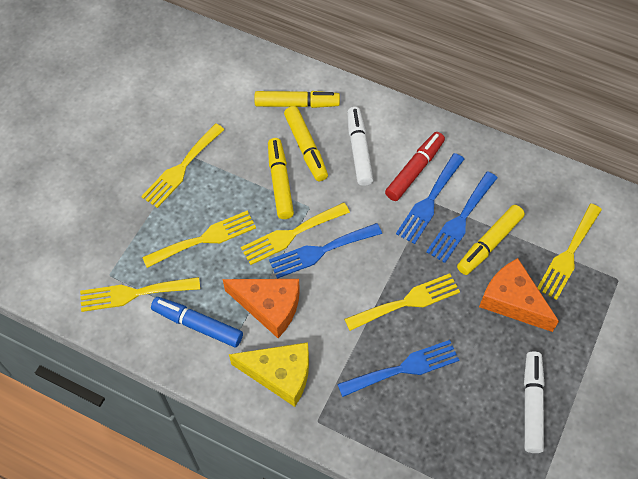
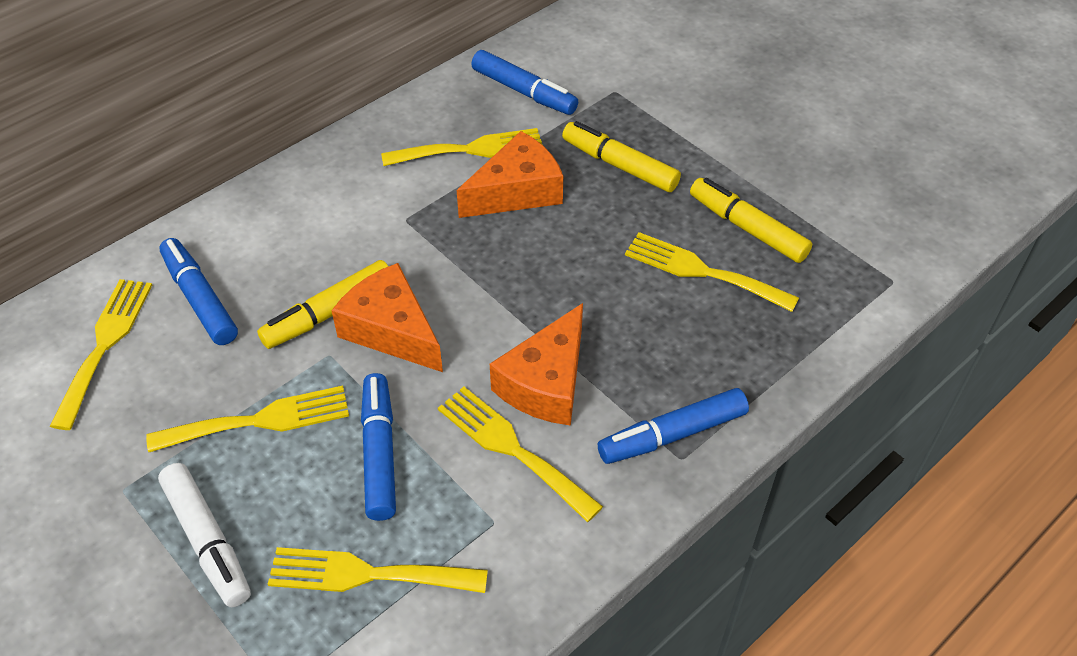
blue fork: [269,223,382,279] [337,340,459,397] [396,153,464,244] [426,172,498,263] = 4 -> none = 0
blue marker: [151,297,243,347] = 1 -> [159,238,238,345] [361,373,396,521] [471,50,578,115] [598,388,749,464] = 4
orange cheese: [223,279,300,338] [479,258,559,332] = 2 -> [331,263,443,372] [457,131,563,218] [490,303,583,426] = 3
red marker: [385,132,445,201] = 1 -> none = 0
white marker: [347,107,373,186] [524,351,545,453] = 2 -> [158,463,251,607] = 1
yellow cheese: [229,342,309,407] = 1 -> none = 0
yellow marker: [254,91,340,108] [268,138,294,219] [284,106,328,181] [457,205,525,275] = 4 -> [257,260,389,349] [562,121,681,192] [690,178,812,263] = 3

